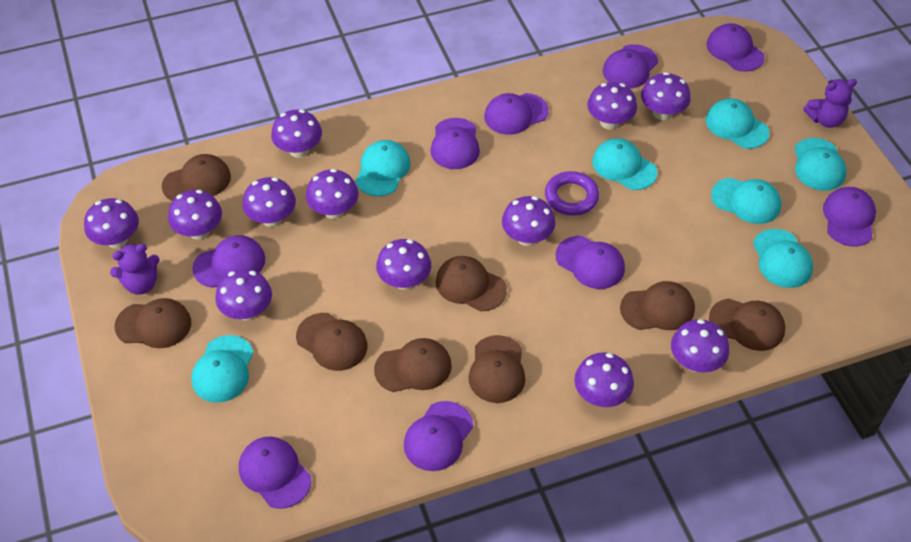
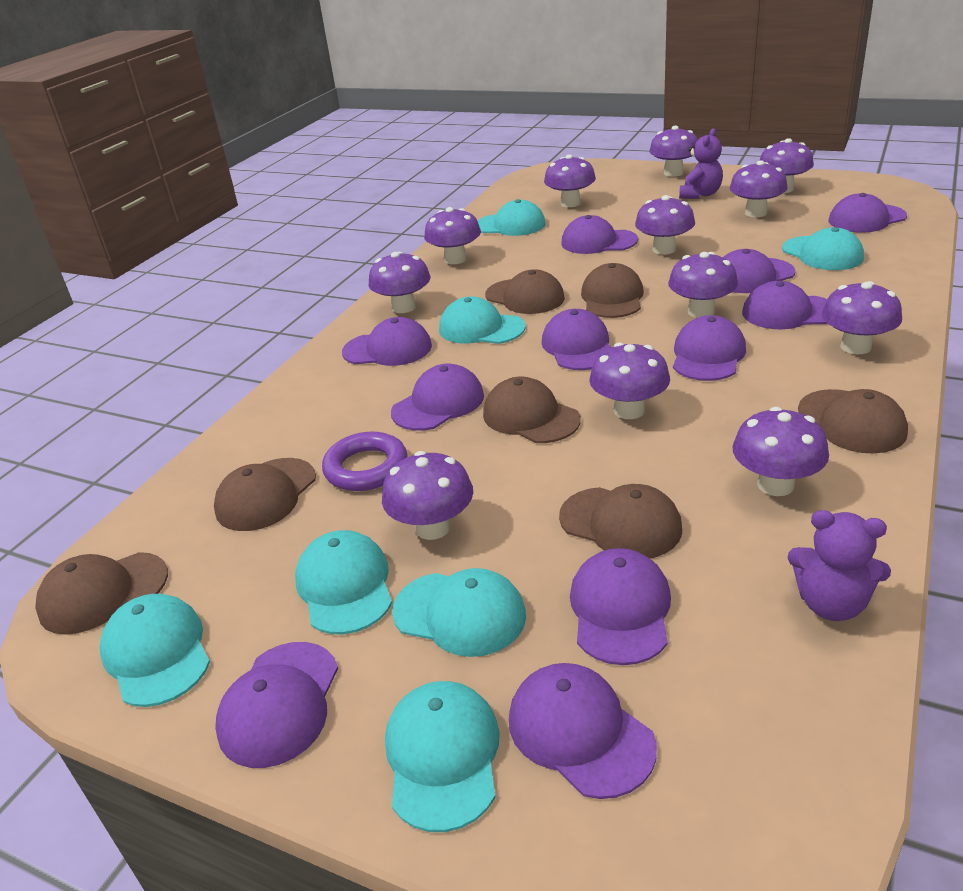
brown cap: [114,298,191,348] [162,154,231,201] [296,313,368,371] [374,338,452,392] [436,256,507,312] [469,335,525,403] [620,281,695,330] [709,298,785,351] = 8 -> [35,552,168,635] [214,458,316,531] [483,376,581,443] [485,269,565,314] [559,484,682,558] [581,263,644,318] [798,389,908,454] = 7
purple cap: [192,235,265,288] [239,437,311,509] [404,401,473,471] [430,118,480,169] [484,93,549,135] [555,236,625,289] [603,44,658,88] [707,23,765,72] [823,187,876,247] = 9 -> [215,642,338,768] [342,317,432,366] [391,364,484,431] [509,663,657,799] [542,309,611,370] [561,215,638,254] [570,548,671,665] [673,315,746,381] [723,249,795,293] [742,281,828,329] [829,193,907,233] = 11

